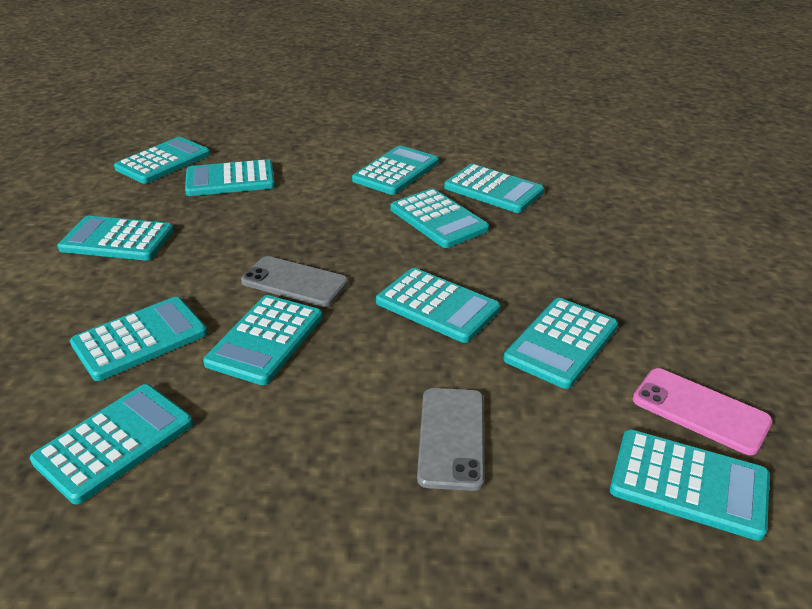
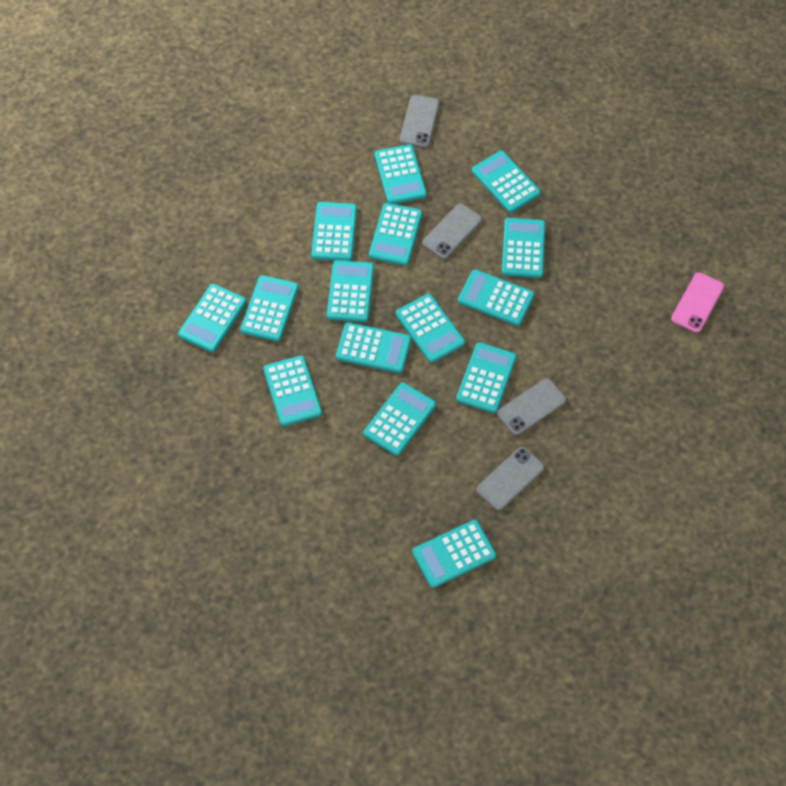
grey phone: [241,256,348,307] [417,388,485,491] = 2 -> [400,95,439,148] [422,204,482,259] [477,447,544,510] [497,378,566,435] = 4
turquoise calculator: [30,384,193,504] [57,216,174,261] [70,297,207,381] [114,137,210,184] [185,159,275,196] [203,295,323,385] [352,145,439,195] [376,268,501,343] [390,188,489,248] [444,164,544,213] [504,298,618,389] [610,429,770,541] = 12 -> [178,284,247,352] [240,275,299,342] [263,356,322,426] [311,202,357,261] [327,260,374,322] [336,323,411,373] [364,382,436,456] [369,203,422,266] [375,144,427,204] [396,294,465,363] [412,520,496,588] [456,342,517,413] [458,269,534,326] [472,151,541,213] [502,218,545,278] = 15

